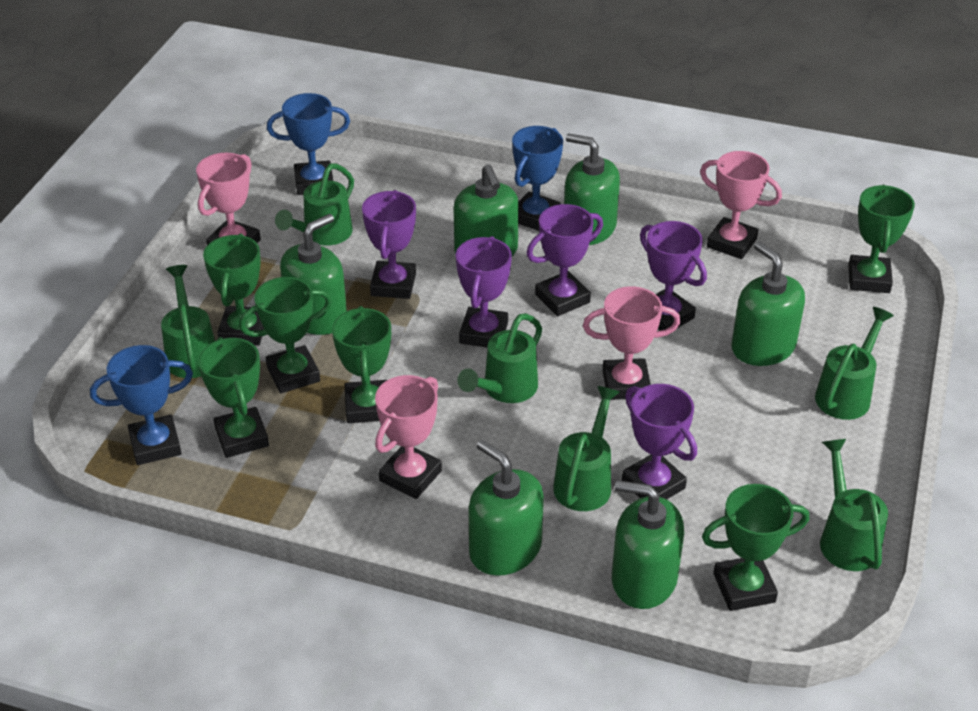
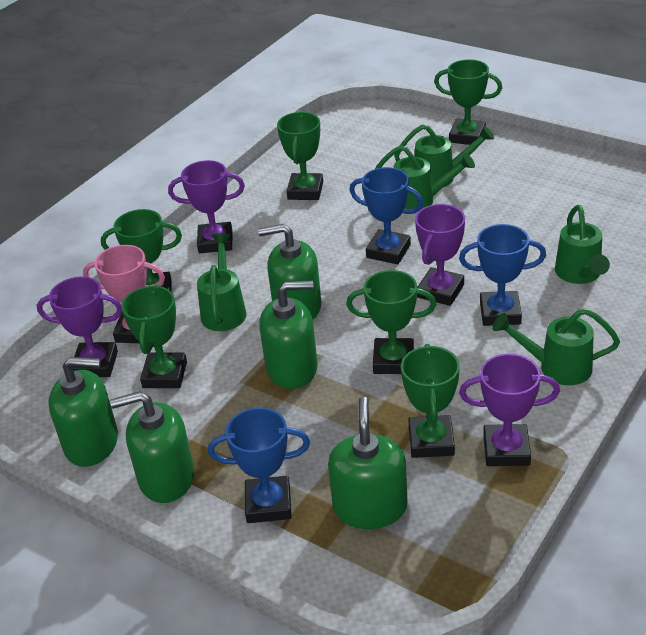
green soap dispenser: [280,214,347,335] [454,164,519,256] [468,440,544,576] [564,133,620,245] [612,480,684,609] [732,242,805,366] = 6 -> [48,357,118,467] [110,391,194,503] [258,224,322,319] [259,281,318,389] [328,397,408,529] = 5
green watering can: [161,265,215,378] [275,164,354,245] [457,313,542,403] [553,386,620,511] [815,307,894,420] [820,439,888,571] = 6 -> [197,233,246,331] [375,145,475,212] [394,125,494,187] [492,308,620,385] [555,205,610,284] = 5
pink trophy: [196,153,261,245] [375,375,442,499] [583,286,680,400] [700,151,782,259] = 4 -> [83,245,165,343] = 1
purple trophy: [362,190,416,299] [456,236,512,348] [526,204,603,316] [622,384,697,499] [640,221,707,331] = 5 -> [37,276,122,377] [168,160,245,253] [415,204,465,306] [459,354,560,466] = 4

